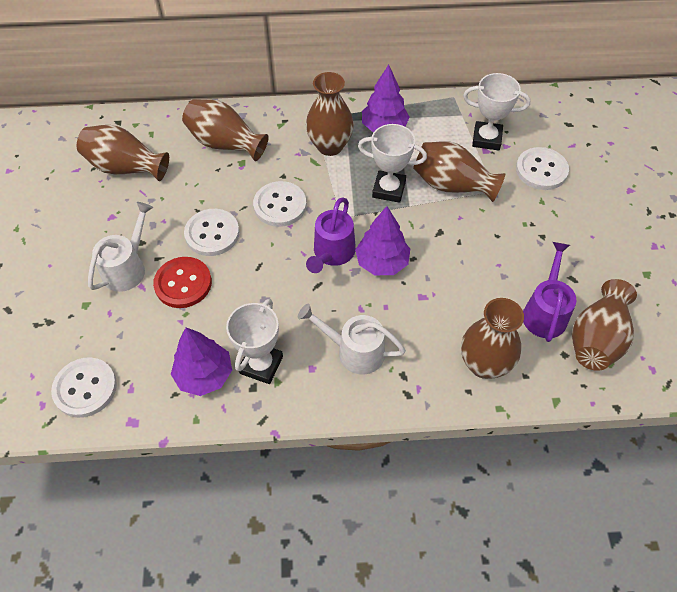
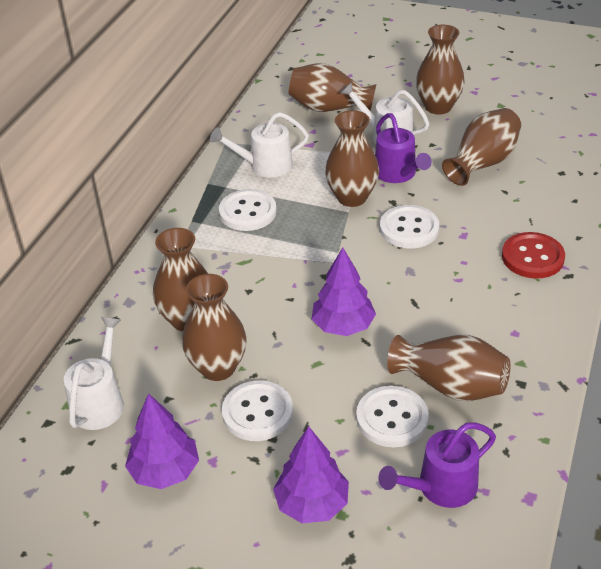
brown vase: [77,125,169,181] [182,99,269,161] [306,72,354,156] [413,141,505,202] [461,298,524,379] [572,279,637,371] = 6 -> [153,228,208,331] [182,274,247,381] [288,63,376,112] [325,110,379,207] [387,335,510,401] [416,25,465,114] [442,108,521,186] = 7
white trophy: [226,299,283,384] [358,124,427,203] [463,73,531,150] = 3 -> none = 0
white watering can: [88,202,153,292] [298,304,406,375] = 2 -> [64,317,124,430] [210,112,309,178] [341,82,430,144] = 3

